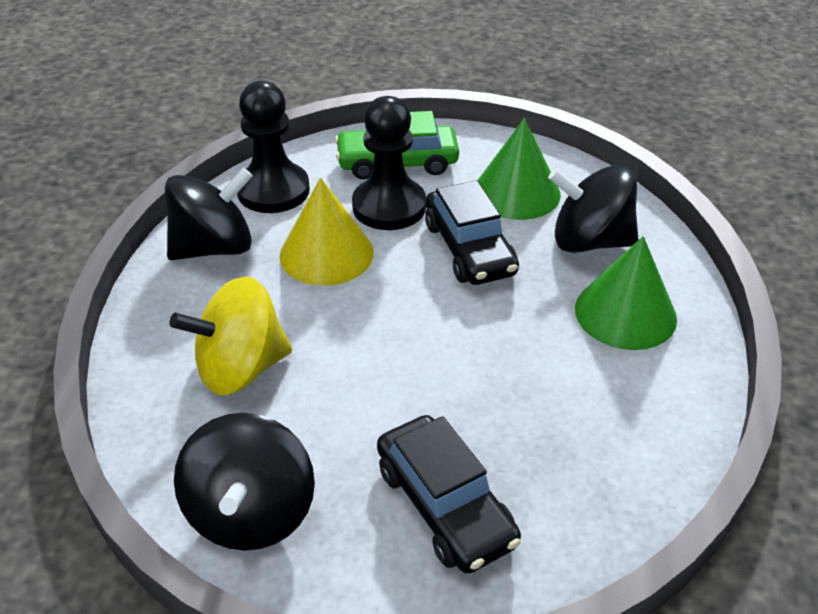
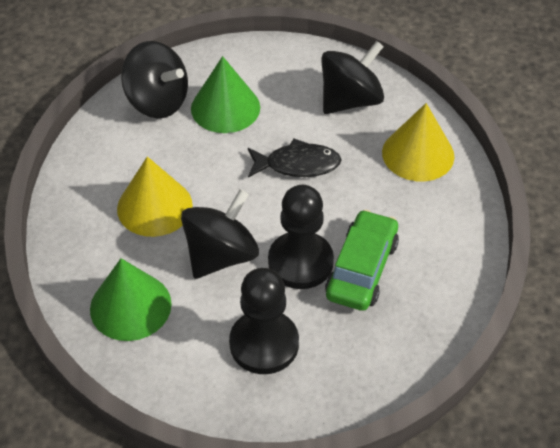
black car: [377,415,521,574] [425,180,519,285] = 2 -> none = 0
black fish: none = 0 -> [248,138,342,178] = 1
yellow cone: [279,178,374,286] = 1 -> [117,156,193,237] [382,103,454,181] = 2
yellow spinning top: [170,277,292,395] = 1 -> none = 0

